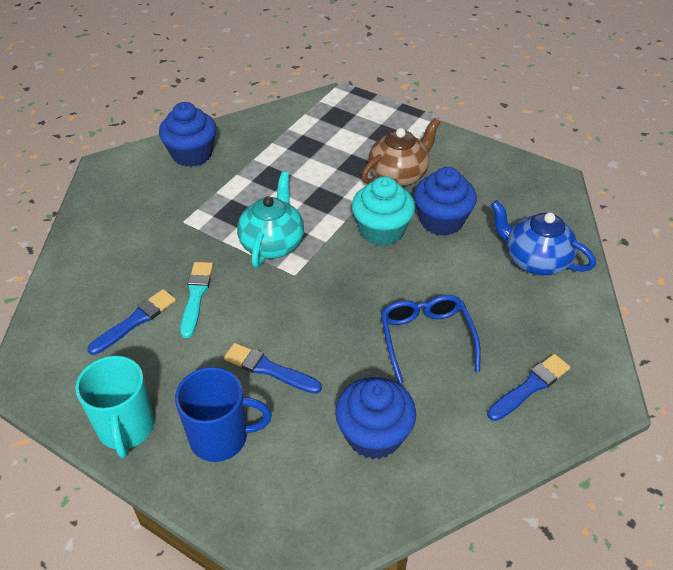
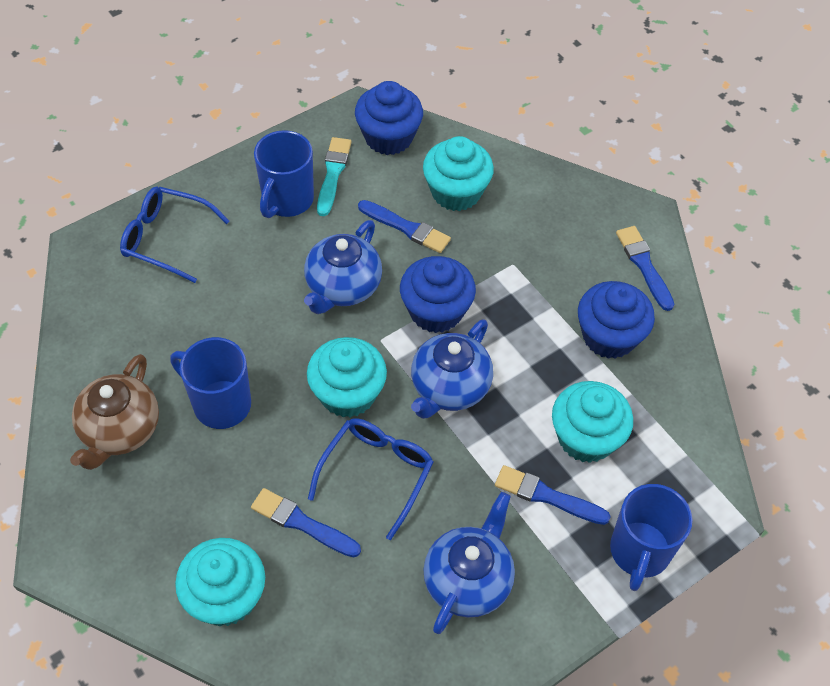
blue brush: [88,289,176,355] [224,343,322,394] [487,354,570,421] = 3 -> [251,488,361,558] [358,200,451,253] [495,465,611,525] [616,226,674,311] = 4
blue glasses: [381,295,481,384] = 1 -> [120,186,229,283] [308,418,434,540] = 2
blue mug: [175,367,272,462] = 1 -> [171,337,251,429] [254,130,314,218] [610,484,692,591] = 3
blue teapot: [491,200,596,276] = 1 -> [304,220,382,314] [411,319,493,419] [423,492,515,634] = 3
turquoise cupcake: [352,176,415,246] = 1 -> [175,538,265,626] [307,337,387,418] [423,136,494,211] [552,381,633,463] = 4
turquoise mug: [75,356,154,458] = 1 -> none = 0
turquoise teapot: [237,172,304,268] = 1 -> none = 0

